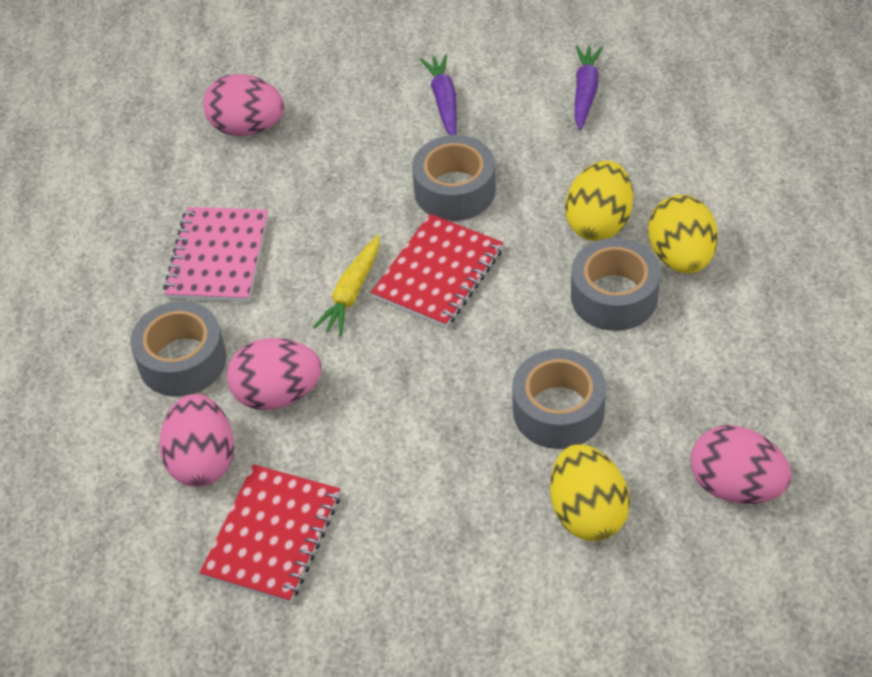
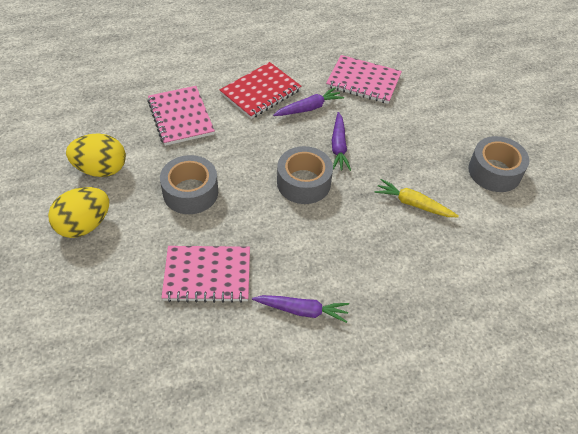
grey tape: [130,301,226,397] [412,135,496,221] [512,349,606,449] [571,238,660,331] = 4 -> [160,155,218,214] [277,146,333,204] [468,136,529,192] = 3
pink egg: [159,394,234,487] [203,74,284,136] [227,338,322,410] [691,425,792,504] = 4 -> none = 0
pink notebook: [163,207,268,302] = 1 -> [147,86,215,146] [161,246,250,303] [326,55,402,104] = 3
purple carrot: [420,54,457,135] [575,45,603,130] = 2 -> [252,295,349,323] [273,87,344,116] [332,112,351,171] = 3
red notebook: [200,464,340,603] [371,214,503,328] = 2 -> [220,62,301,119] = 1
yellow egg: [550,444,630,541] [565,161,633,241] [648,195,718,273] = 3 -> [48,187,109,238] [66,133,126,177] = 2

